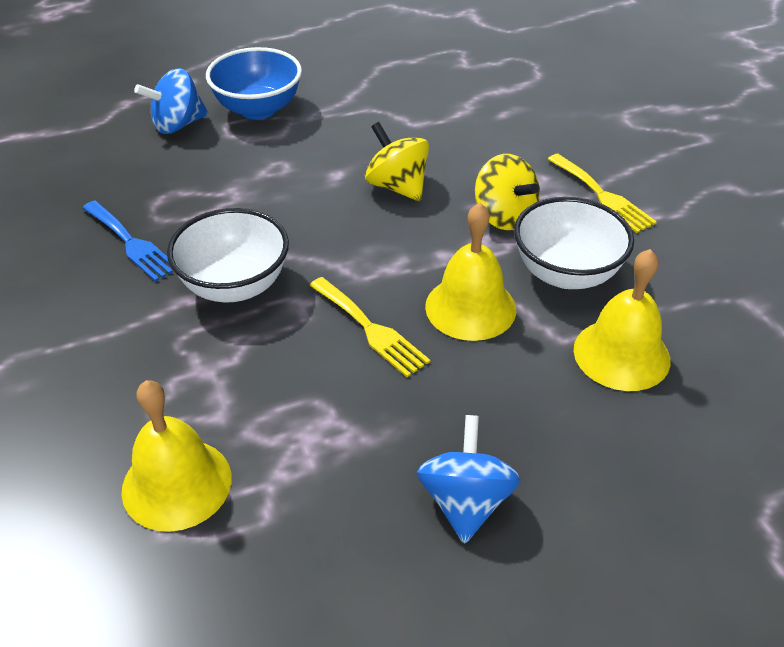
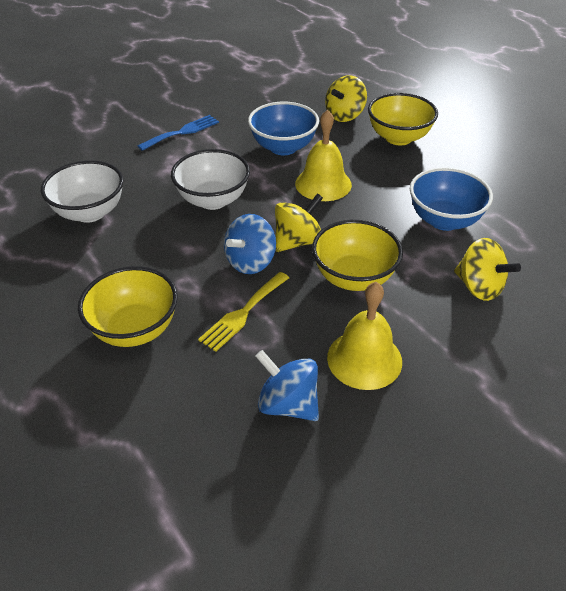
blue bowl: [206,47,302,120] = 1 -> [248,102,319,155] [410,168,493,231] = 2
yellow bell: [121,380,232,532] [425,203,516,341] [574,249,671,391] = 3 -> [295,109,352,201] [327,282,402,390] = 2
yellow bowl: none = 0 -> [78,266,178,347] [312,220,403,291] [368,93,438,145] = 3
yellow fork: [309,277,430,377] [548,154,657,233] = 2 -> [198,272,289,352] = 1
yellow spinning top: [365,122,429,201] [475,154,540,230] = 2 -> [275,193,323,252] [325,75,367,122] [454,238,521,301] = 3

